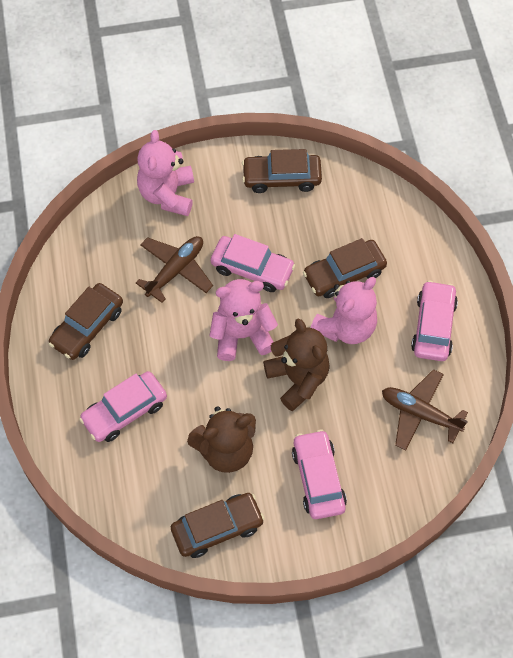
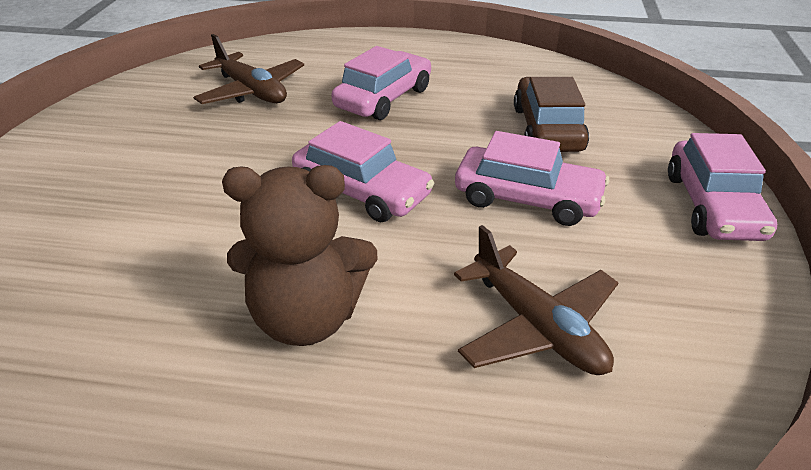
brown car: [48,283,123,360] [171,493,265,558] [242,149,322,193] [303,238,387,298] = 4 -> [514,77,589,152] = 1
brown teddy bear: [187,406,256,473] [263,319,330,411] = 2 -> [222,165,378,346] = 1
pink teddy bear: [137,130,194,216] [209,279,278,361] [311,277,377,344] = 3 -> none = 0

